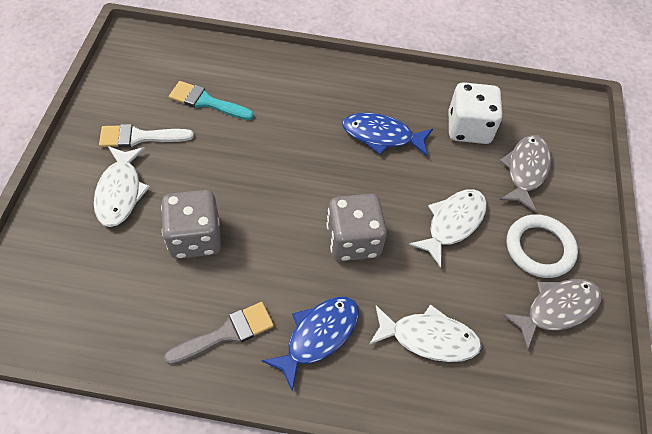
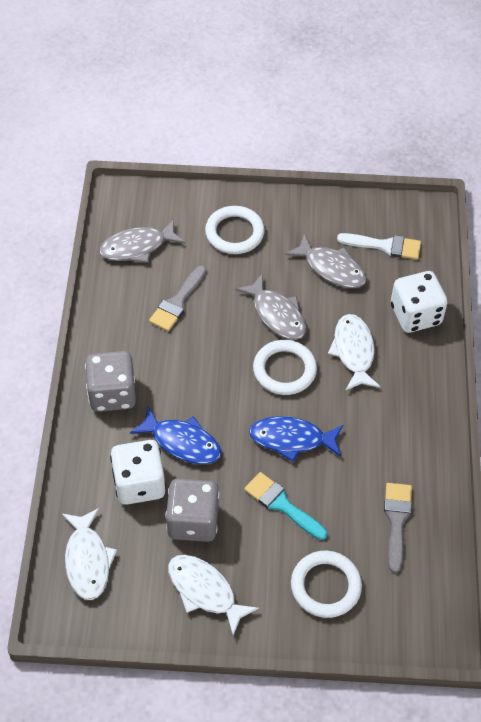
grey brush: [164,302,274,365] = 1 -> [149,266,206,331] [384,483,412,573] = 2
grey fish: [500,135,551,212] [502,279,602,350] = 2 -> [99,219,185,263] [235,274,306,340] [285,234,367,288] = 3
white dice: [449,82,503,144] = 1 -> [110,440,166,505] [391,271,448,333] = 2
white ring: [506,214,578,278] = 1 -> [205,206,265,254] [253,340,317,395] [291,551,362,618] = 3

